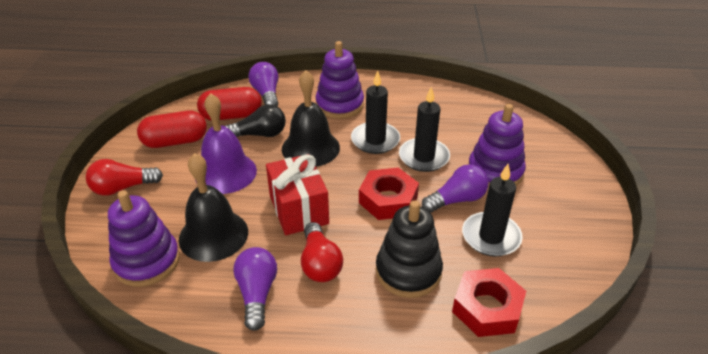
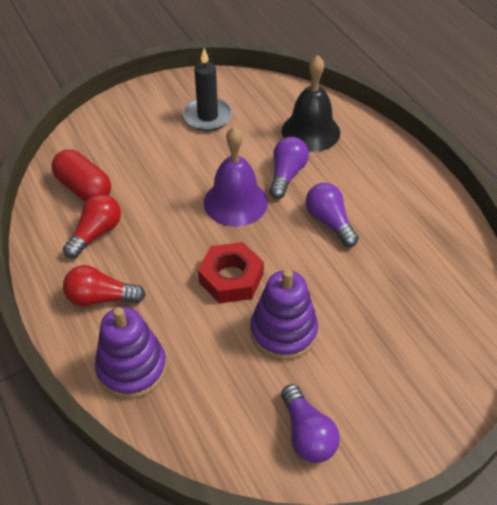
black bell: [179,153,248,262] [282,70,340,167] = 2 -> [282,55,340,152] = 1
black candle: [351,71,400,154] [399,86,450,172] [462,164,523,256] = 3 -> [183,48,233,131] = 1
black light bulb: [225,104,286,137] = 1 -> none = 0
black stacking toy: [376,200,443,298] = 1 -> none = 0
purple stacking toy: [108,190,180,287] [316,41,364,119] [468,104,526,188] = 3 -> [95,307,167,399] [250,269,318,360] = 2
red capsule: [137,111,207,148] [197,87,262,121] = 2 -> [51,149,111,202] = 1
red gift: [266,154,329,235] = 1 -> none = 0
red nut: [359,167,419,220] [452,268,526,337] = 2 -> [198,242,264,303] = 1

